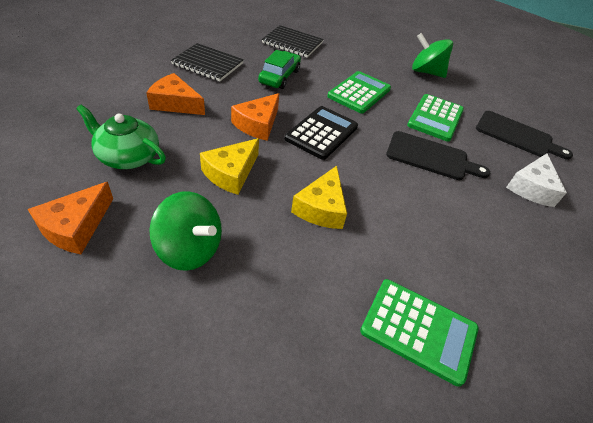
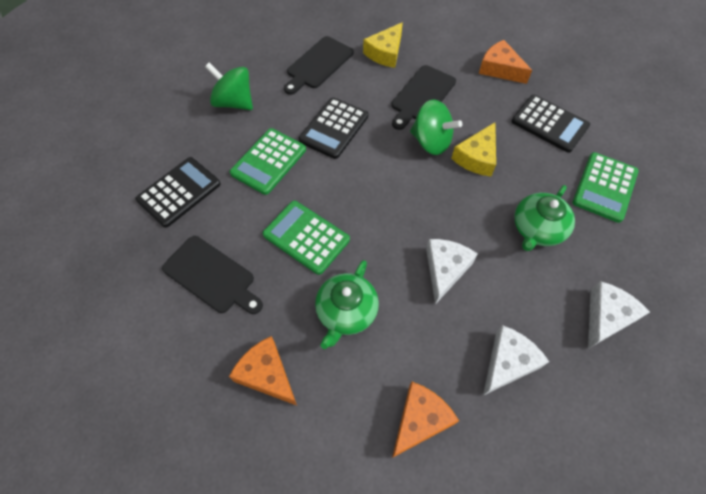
black calculator: [285,106,358,160] = 1 -> [135,157,221,228] [299,97,368,159] [512,95,590,153] = 3
black cutting board: [386,131,490,180] [476,111,573,160] = 2 -> [162,236,263,314] [284,36,353,95] [391,65,456,130] = 3
black notebook: [171,43,244,81] [262,25,324,58] = 2 -> none = 0
green car: [258,50,301,89] = 1 -> none = 0
green teapot: [76,105,166,169] = 1 -> [315,260,379,349] [514,185,575,251] = 2
white cheese: [506,153,567,207] = 1 -> [426,239,478,305] [483,325,549,396] [588,281,650,349] = 3

